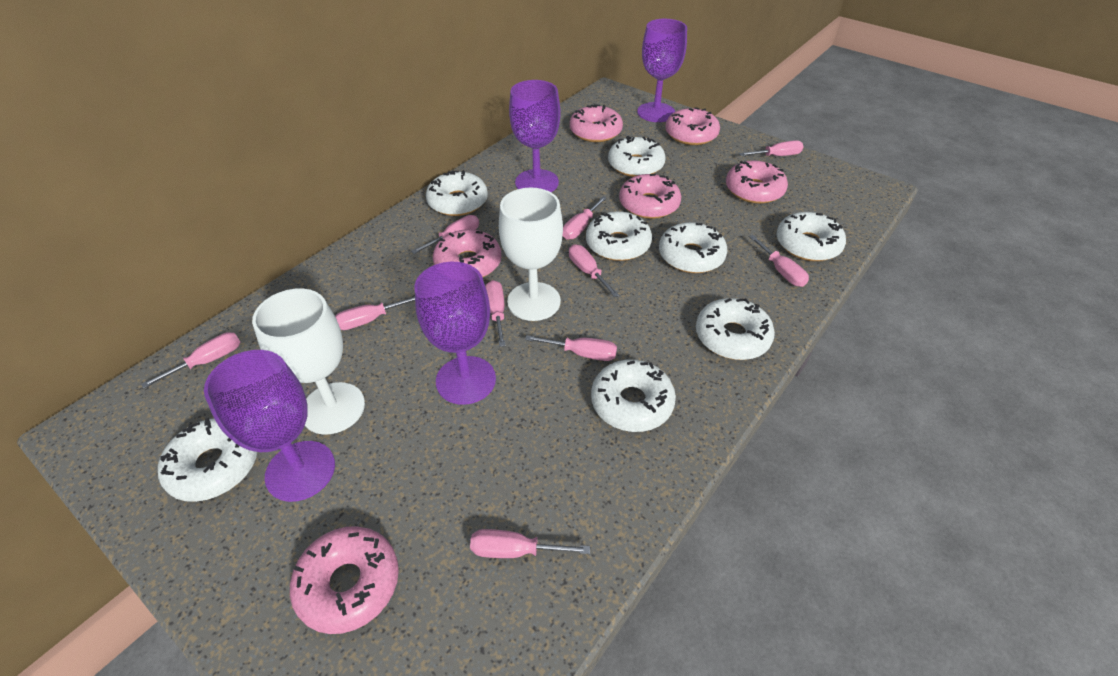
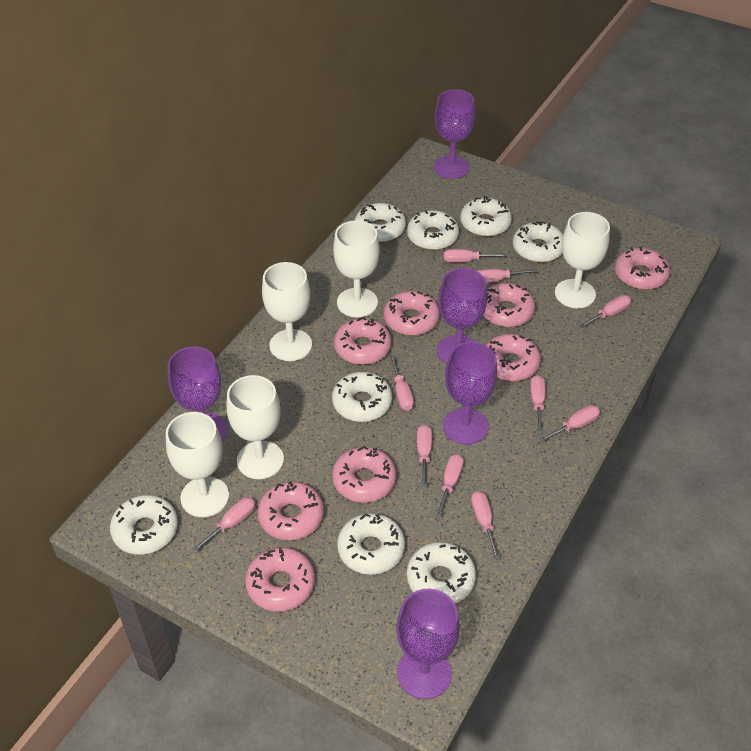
pink donut: [290,526,399,634] [433,229,502,277] [570,104,623,142] [619,174,681,219] [666,107,720,145] [726,160,788,204] = 6 -> [245,547,315,611] [257,481,324,540] [332,446,396,503] [334,317,391,365] [384,291,440,335] [483,283,535,327] [486,334,541,381] [615,247,670,290] = 8
purple goblet: [204,350,335,502] [414,262,496,405] [509,80,561,192] [637,19,687,122] = 4 -> [168,346,228,441] [396,589,460,699] [434,89,475,179] [437,268,487,364] [443,342,497,445] = 5
white goblet: [252,288,365,435] [499,188,563,321] = 2 -> [166,412,229,517] [226,375,284,479] [262,262,312,361] [333,220,380,318] [555,212,610,308] = 5

